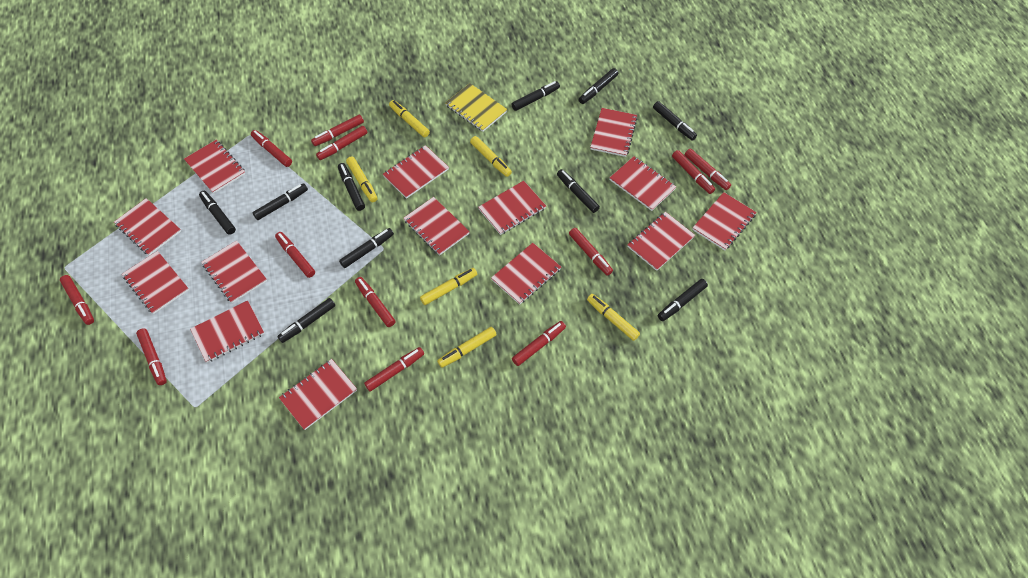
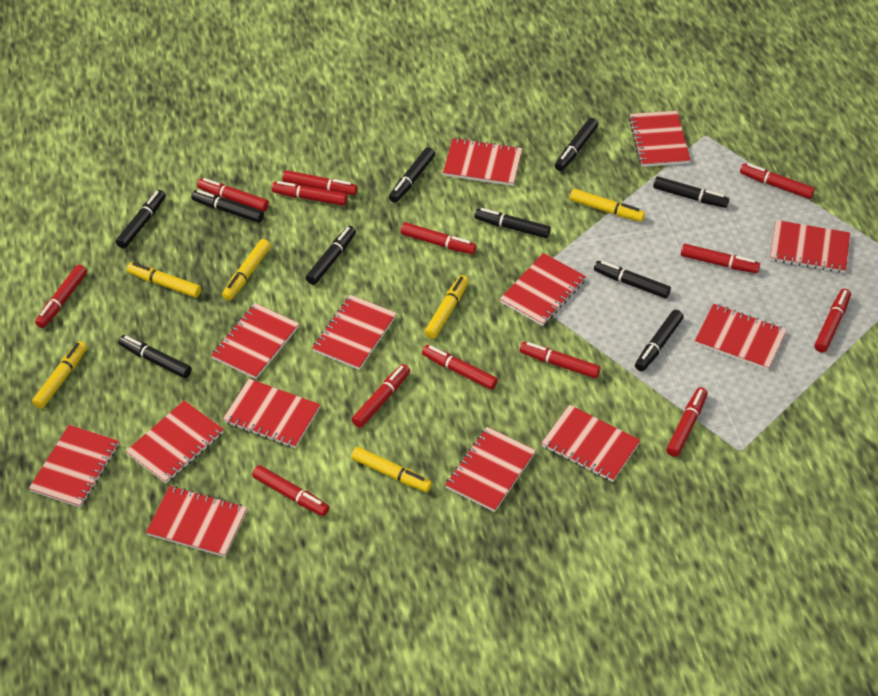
red marker: [60,275,94,325] [136,328,167,385] [251,130,292,167] [275,232,315,278] [311,114,364,146] [316,126,367,160] [355,277,396,327] [364,347,424,391] [512,321,566,366] [569,228,613,276] [672,150,715,194] [685,149,731,190] = 12 -> [35,265,87,328] [197,178,269,212] [252,465,329,516] [272,181,347,206] [282,170,357,195] [352,364,410,428] [401,222,476,254] [422,345,498,390] [520,342,600,379] [666,387,708,457] [681,244,760,273] [740,163,815,199] [814,289,851,352] = 13
red notebook: [114,198,181,256] [122,251,189,314] [184,140,245,194] [190,300,265,363] [201,240,267,303] [279,359,357,430] [383,145,449,199] [404,197,470,255] [478,181,546,235] [491,243,561,305] [590,108,637,157] [610,156,676,211] [627,212,695,271] [692,192,757,251] = 14 -> [29,425,119,508] [126,400,224,483] [146,486,247,557] [211,303,299,379] [223,379,320,448] [312,295,397,370] [443,138,522,186] [445,427,536,512] [500,253,586,326] [542,405,641,482] [629,111,691,167] [695,304,787,370] [770,220,850,273] = 13
yellow notebook: [445,83,508,132] = 1 -> none = 0

